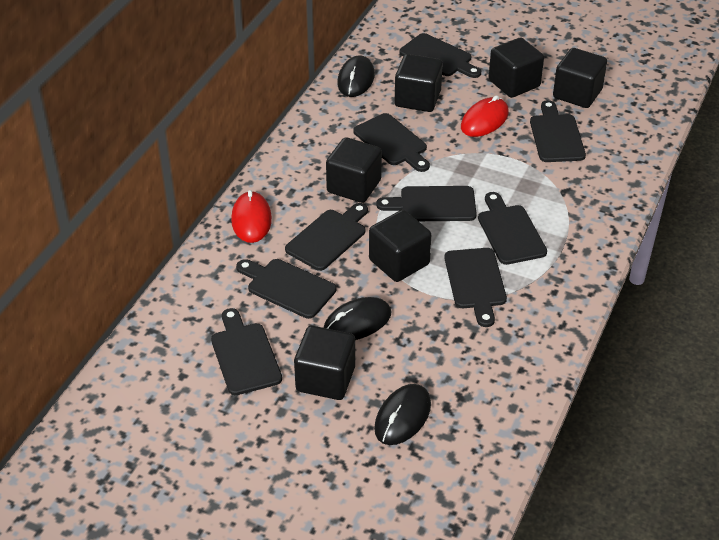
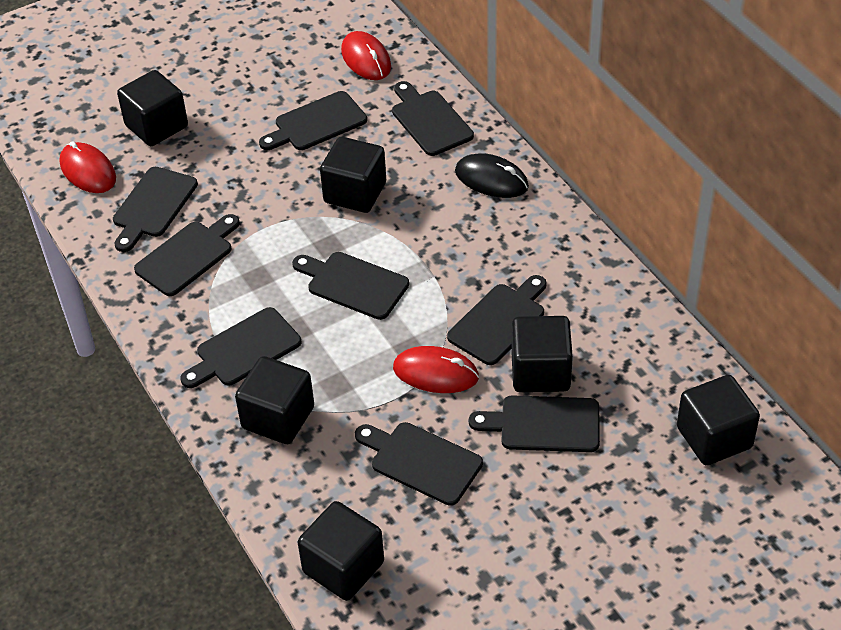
black mouse: [324,297,391,340] [337,56,375,97] [374,384,431,445] = 3 -> [455,153,529,198] = 1
red mouse: [231,190,272,243] [461,95,509,137] = 2 -> [59,141,116,193] [341,31,391,80] [393,346,479,393] = 3

